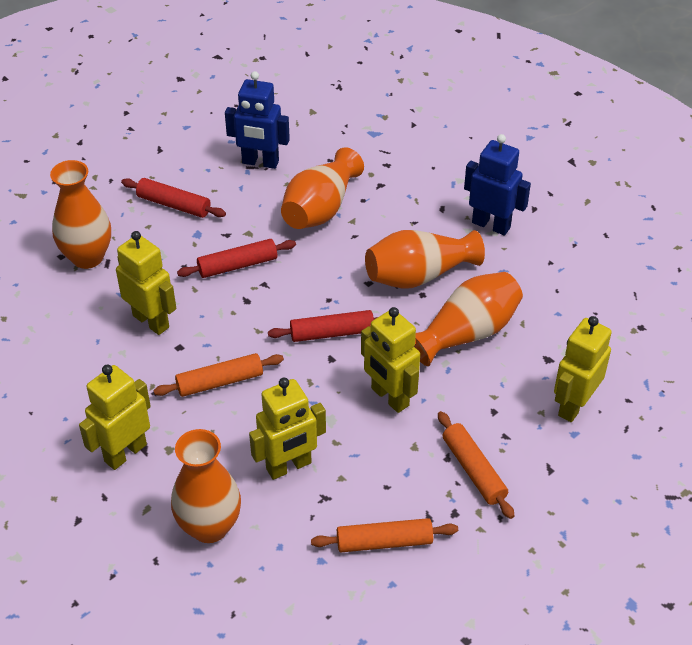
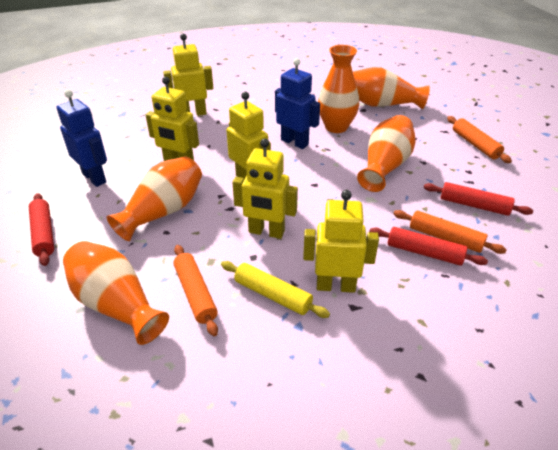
yellow rolling pin: none = 0 -> [221,261,330,318] = 1

